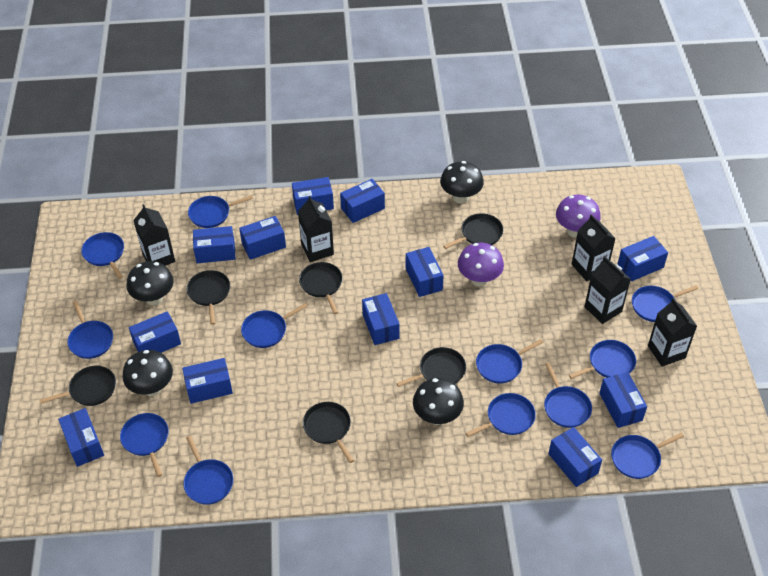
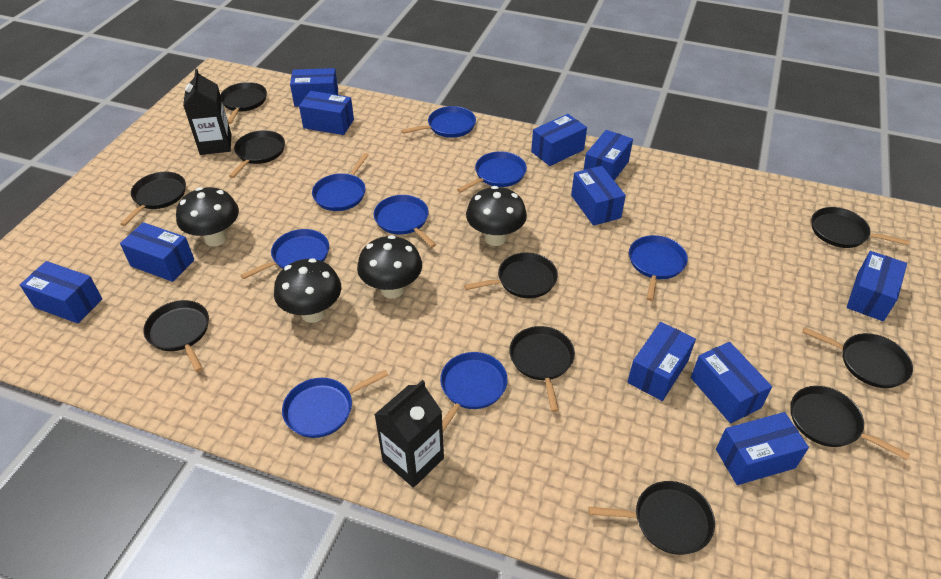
black carton: [133,204,175,266] [298,196,334,262] [572,214,616,281] [584,256,631,324] [648,298,697,366] = 5 -> [183,69,231,155] [374,380,444,488] = 2
black pan: [40,366,116,406] [187,270,230,325] [299,262,343,314] [303,402,354,463] [397,347,466,387] [443,213,503,249] = 6 -> [120,172,186,226] [143,300,209,372] [220,82,267,124] [229,130,285,178] [464,252,558,298] [509,326,575,412] [588,481,715,555] [791,386,910,460] [802,327,913,388] [812,207,910,248] = 10
blue box: [58,408,104,467] [129,311,181,353] [182,358,233,404] [193,226,235,263] [239,216,286,260] [292,177,334,215] [340,179,385,223] [362,293,400,345] [406,247,444,297] [548,427,602,487] [599,372,647,428] [617,236,668,281] = 12 -> [20,261,102,323] [120,222,194,282] [290,68,338,107] [299,91,354,135] [531,114,587,166] [571,166,626,226] [584,130,633,180] [627,322,696,401] [691,342,772,423] [716,412,809,485] [847,251,907,321] = 11
blue pan: [67,301,113,359] [81,232,124,279] [120,413,169,477] [183,436,233,505] [188,195,253,228] [241,303,308,348] [465,393,536,437] [476,339,544,384] [544,362,592,428] [569,340,636,379] [611,432,684,479] [632,285,699,322] = 12 -> [241,229,329,279] [282,370,388,438] [312,153,369,211] [374,195,436,248] [401,106,476,138] [440,352,508,432] [457,151,527,193] [629,235,688,301] = 8
purple mushroom: [458,243,504,287] [556,195,601,238] = 2 -> none = 0

